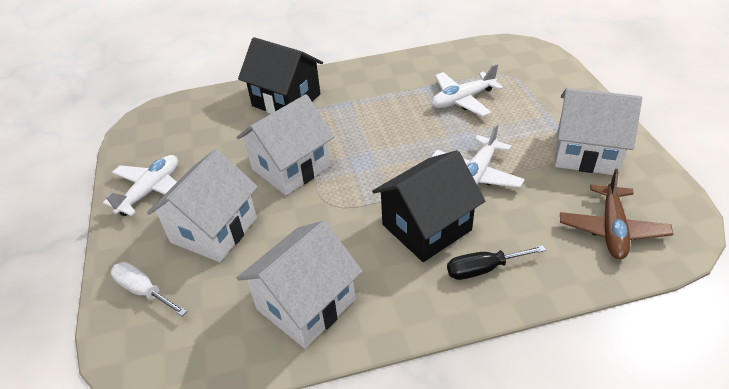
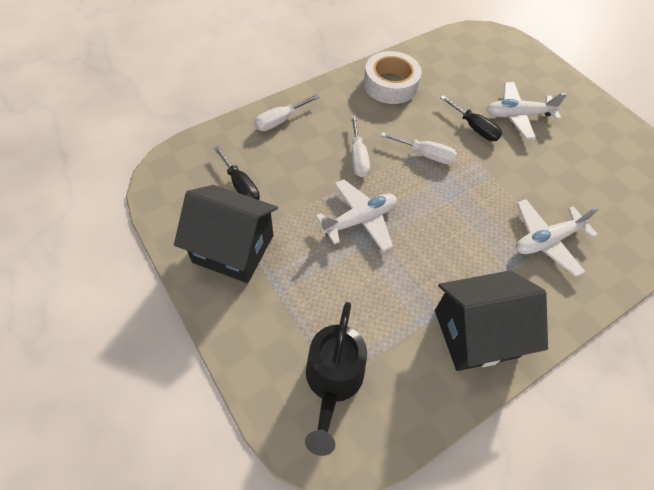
black screwdriver: [447,245,546,280] = 1 -> [214,146,260,200] [440,95,502,141] = 2
black watering can: none = 0 -> [305,302,367,456] = 1
brown plane: [560,169,673,259] = 1 -> none = 0
white house: [147,149,258,262] [236,94,334,195] [237,221,362,349] [555,88,642,175] = 4 -> none = 0
white screwdriver: [111,262,187,316] = 1 -> [254,94,320,131] [351,116,370,177] [380,132,457,164] = 3
white tape: none = 0 -> [364,51,422,104] = 1

